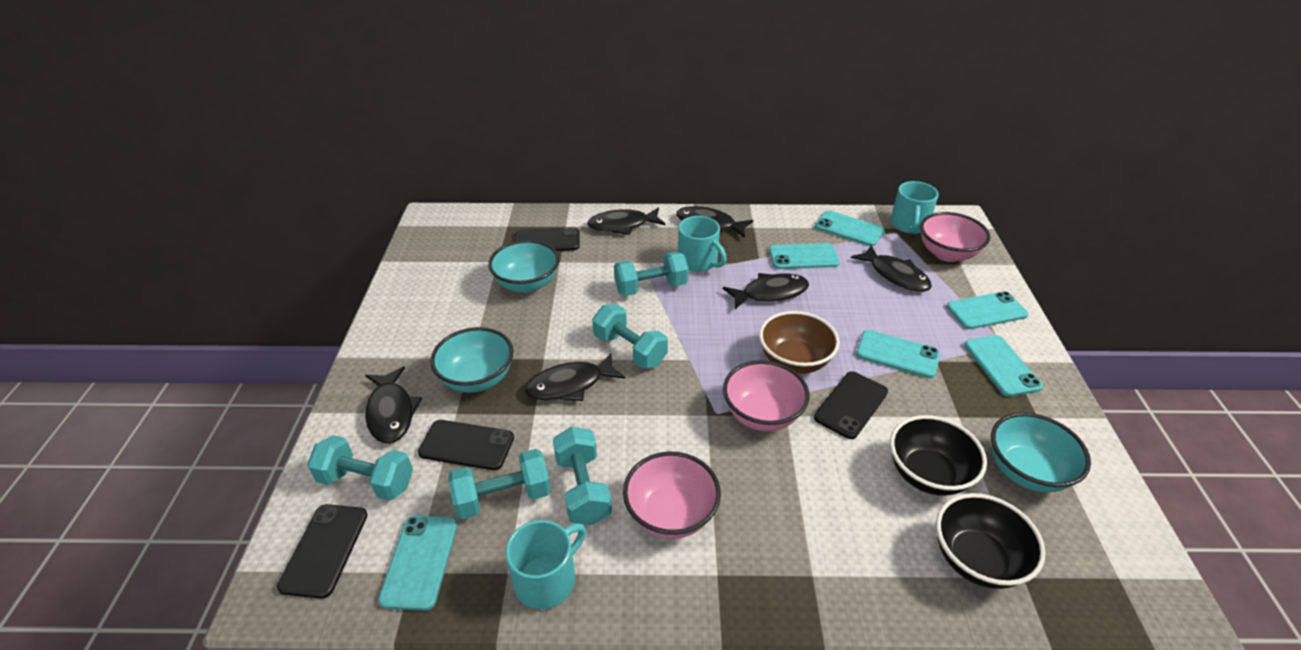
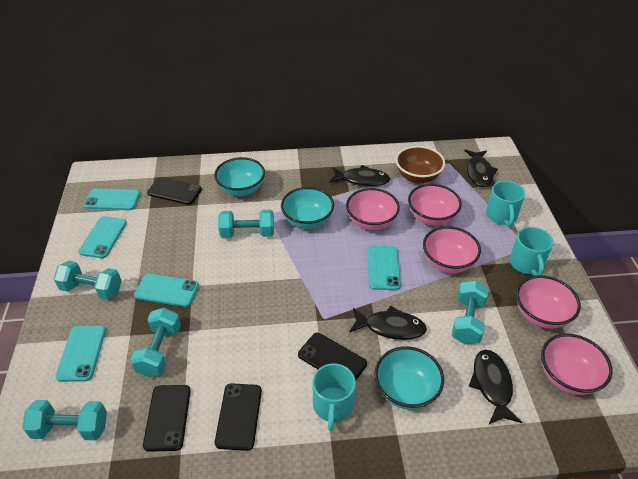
black bowl: [890,415,987,496] [936,493,1046,589] = 2 -> none = 0
black fish: [365,366,422,443] [525,353,625,401] [587,207,665,235] [676,206,753,238] [723,273,809,309] [851,245,932,292] = 6 -> [329,165,390,187] [349,306,427,340] [464,150,498,187] [469,350,522,425] = 4
pink bowl: [623,452,721,539] [723,360,810,431] [920,212,990,262] = 3 -> [346,188,400,230] [408,184,462,225] [423,226,481,273] [516,275,581,329] [541,334,613,395] = 5
turquoise phone: [378,515,458,611] [769,243,840,269] [815,210,884,246] [856,330,940,378] [946,291,1028,329] [964,335,1043,397] = 6 -> [55,325,106,382] [78,216,127,258] [84,189,140,210] [134,274,199,307] [368,246,401,290] = 5

